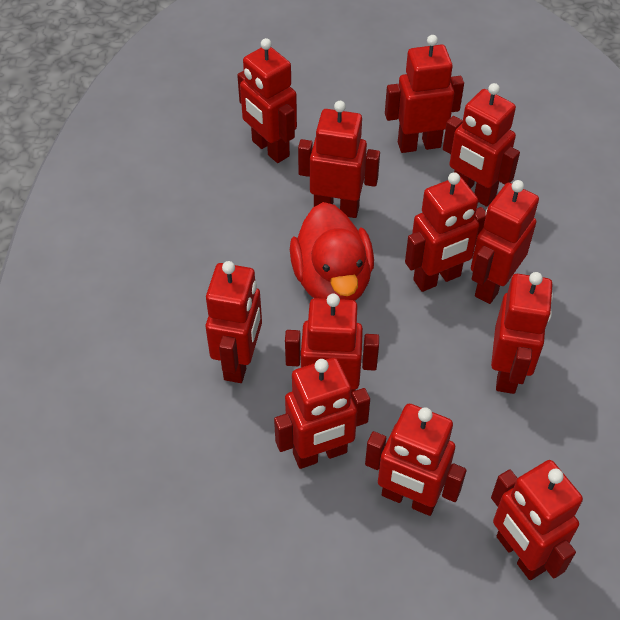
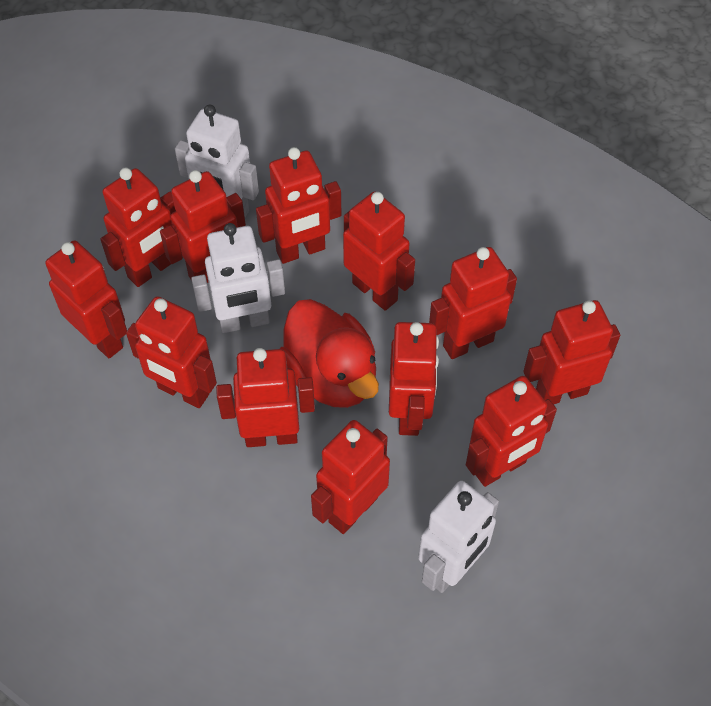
white robot: none = 0 -> [175,105,259,217] [191,223,285,333] [418,481,499,593] = 3

